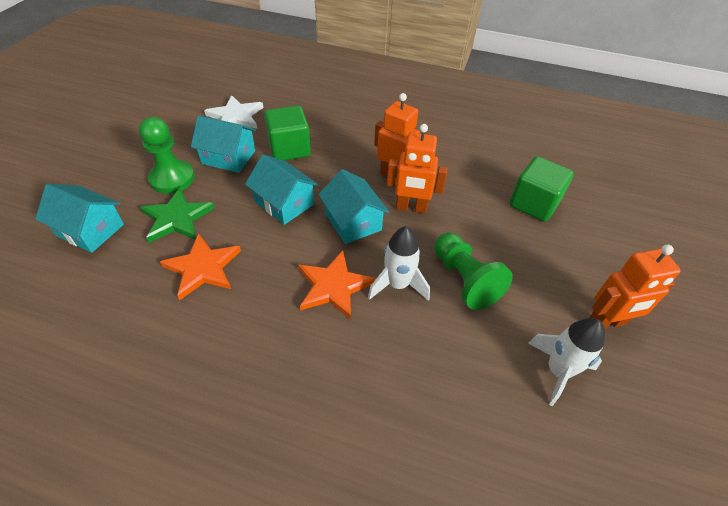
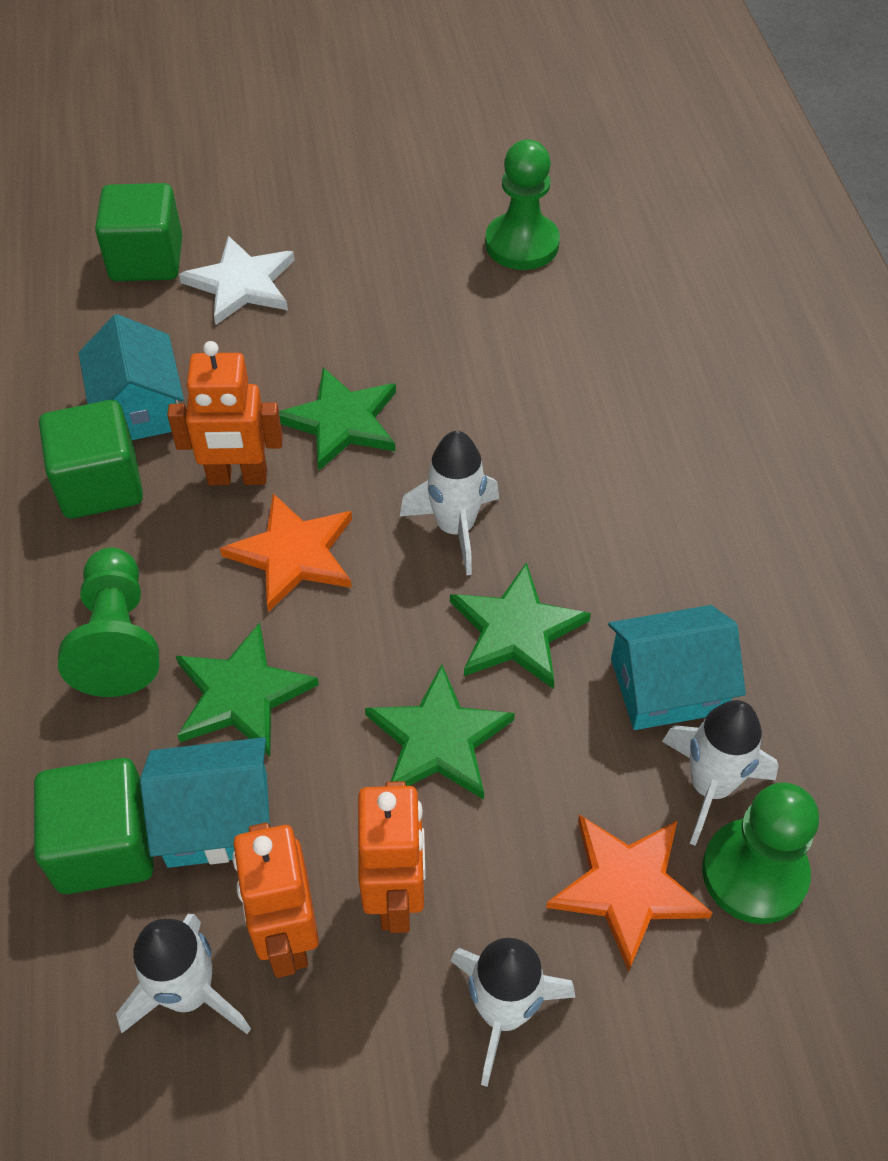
green cube: [264,106,311,161] [510,156,574,222] = 2 -> [34,758,154,894] [39,400,143,519] [95,183,182,281] = 3
green pawn: [139,117,195,194] [434,233,513,310] = 2 -> [58,548,159,697] [485,139,560,270] [702,782,819,924] = 3
green star: [140,188,215,243] = 1 -> [176,622,319,756] [279,367,396,471] [365,664,515,800] [450,562,591,688] = 4
turquoise house: [35,184,124,253] [191,116,256,173] [245,155,318,225] [318,169,389,244] = 4 -> [79,314,184,440] [140,737,270,868] [608,605,746,730] = 3
white rocket: [368,226,430,301] [528,318,605,406] = 2 -> [116,914,251,1034] [400,431,499,575] [451,938,576,1087] [662,700,779,846] = 4

